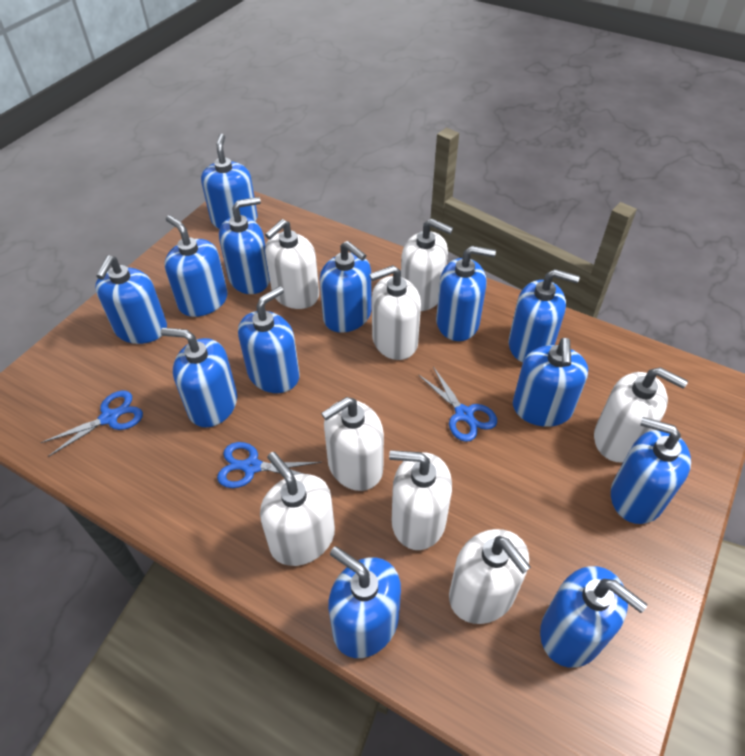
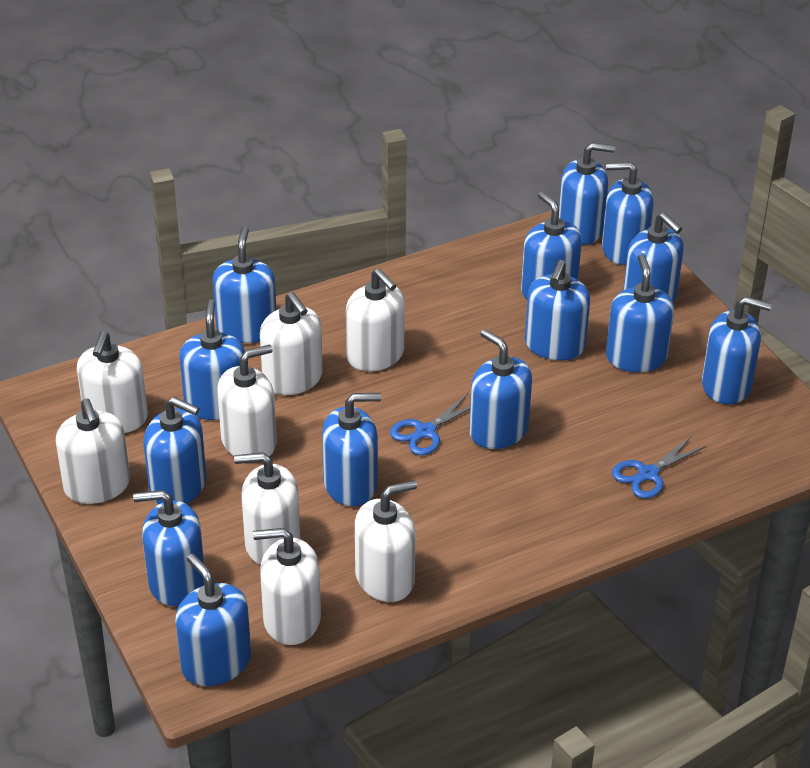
blue scissors: [40,390,143,457] [217,442,322,488] [419,367,497,442] = 3 -> [390,393,470,455] [612,437,706,499] = 2
blue soap dispenser: [95,255,167,344] [161,328,237,428] [164,215,228,317] [201,134,258,229] [219,197,270,294] [238,286,300,393] [320,241,372,333] [328,546,401,658] [436,246,496,341] [509,269,580,363] [513,338,588,427] [540,566,647,668] [611,417,691,524] = 13 -> [133,490,204,606] [143,397,206,504] [175,554,251,686] [180,299,245,420] [213,226,276,343] [322,393,381,506] [469,329,532,449] [521,191,582,300] [525,260,590,360] [559,143,615,245] [602,162,654,265] [606,254,674,372] [623,212,684,302] [702,296,772,404] = 14

